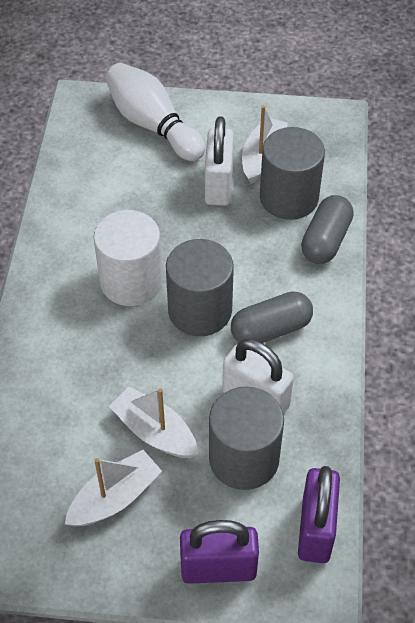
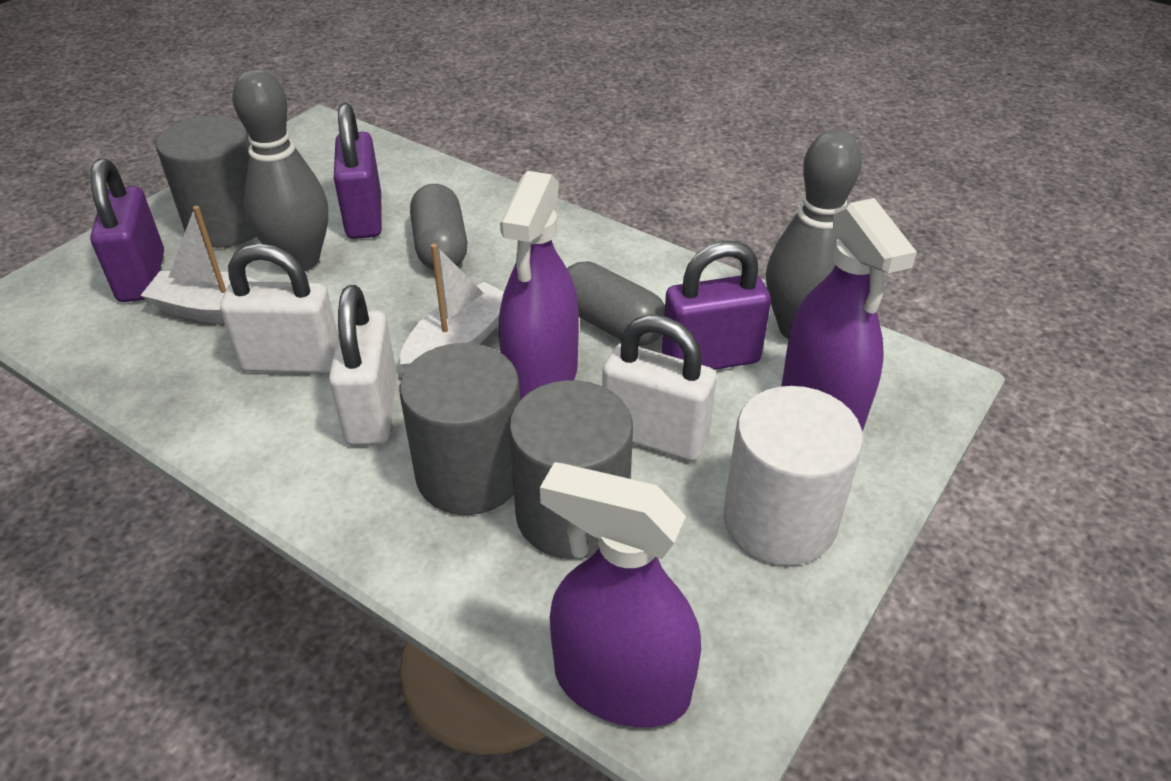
grey bowling pin: none = 0 -> [232,69,328,271] [766,130,862,339] = 2
purple padlock: [180,520,259,584] [298,466,340,563] = 2 -> [90,158,164,302] [334,103,382,239] [662,241,771,370] = 3
purple spray bottle: none = 0 -> [499,171,579,400] [540,462,701,727] [781,198,917,431] = 3
white boat: [65,450,162,527] [109,386,198,458] [242,106,288,184] = 3 -> [141,206,259,324] [400,244,504,370] = 2
white bowling pin: [105,63,205,161] = 1 -> none = 0
white padlock: [205,116,234,206] [222,339,294,414] = 2 -> [220,244,338,374] [329,285,397,445] [602,315,717,461] = 3

